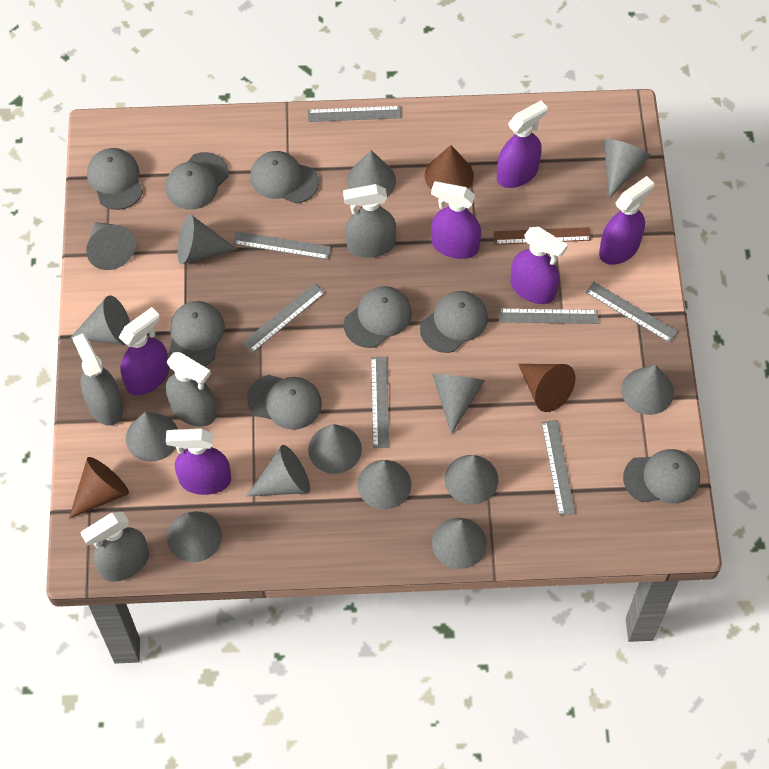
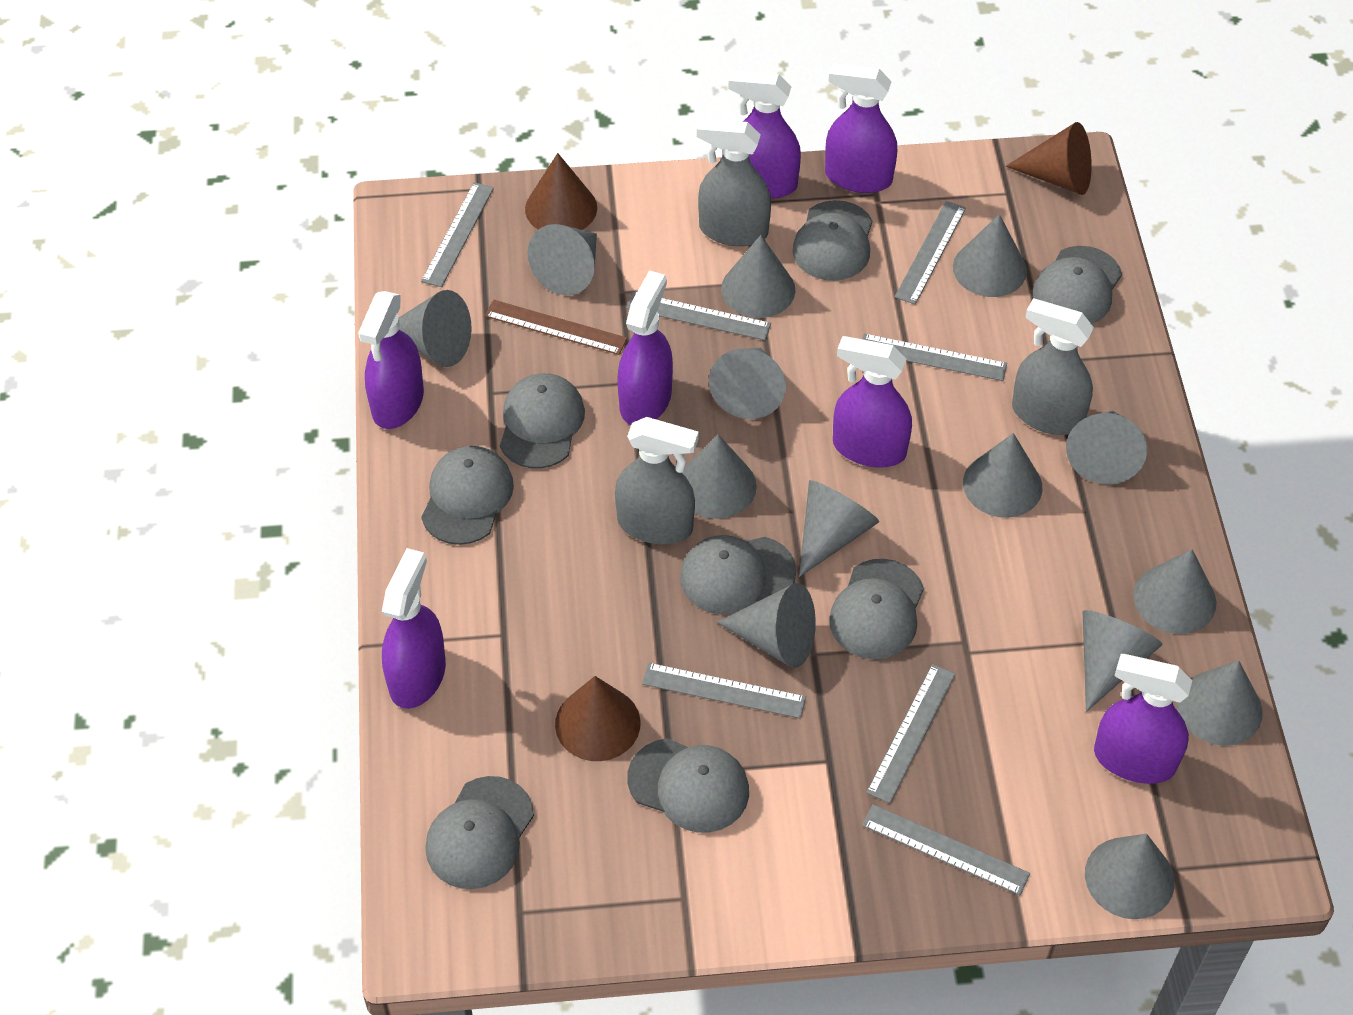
grey spray bottle: [72,333,123,426] [81,512,149,582] [166,352,216,427] [343,184,396,258] = 4 -> [615,417,699,544] [697,118,771,246] [1012,298,1094,435] = 3
purple spray bottle: [119,307,169,395] [166,428,231,495] [431,181,481,259] [497,101,548,188] [511,227,568,304] [599,176,654,265] = 6 -> [358,291,424,429] [382,548,446,709] [617,270,673,425] [728,70,801,199] [825,63,897,193] [833,336,912,468] [1094,654,1192,784] = 7

